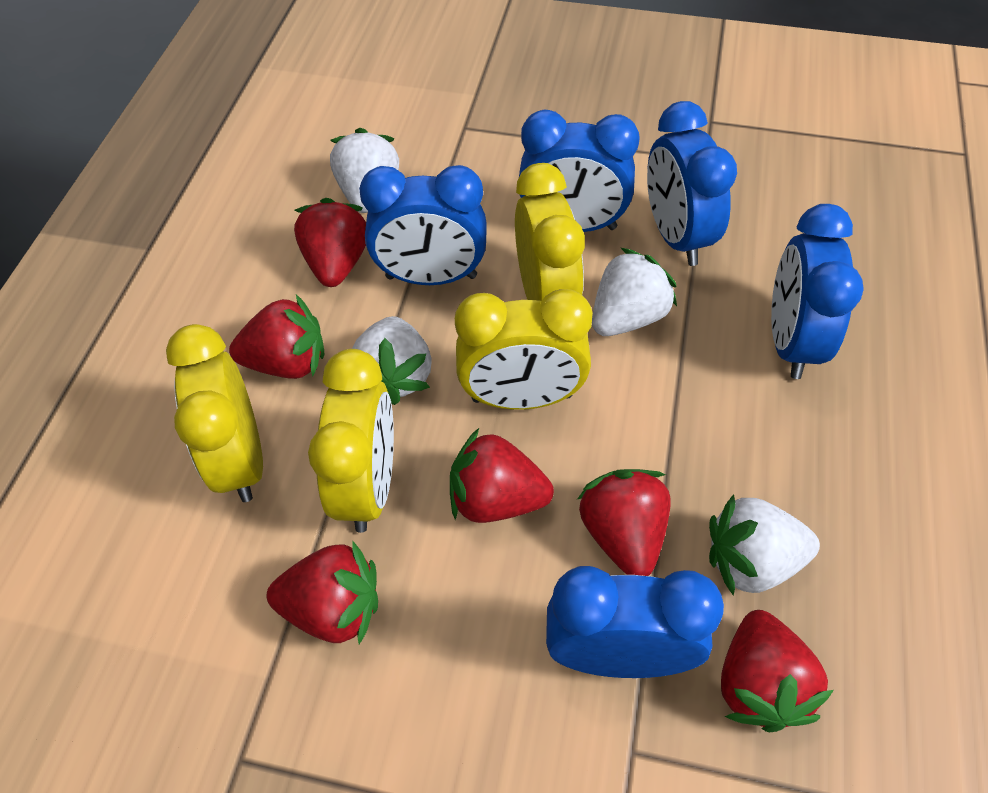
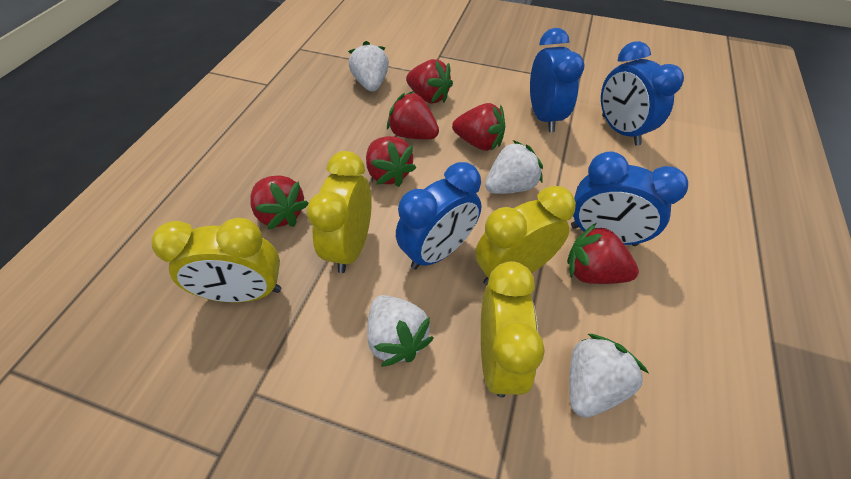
blue clock: [359,165,487,285] [519,110,640,232] [546,566,724,678] [647,101,737,266] [771,204,864,379] = 5 -> [396,162,482,269] [530,28,584,132] [571,151,688,246] [601,41,684,146] = 4

